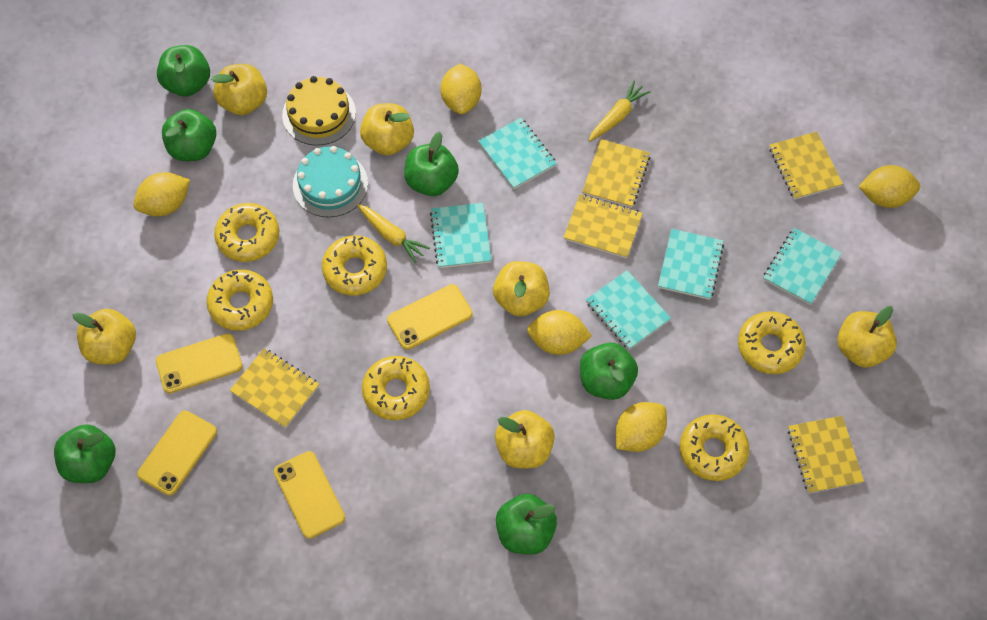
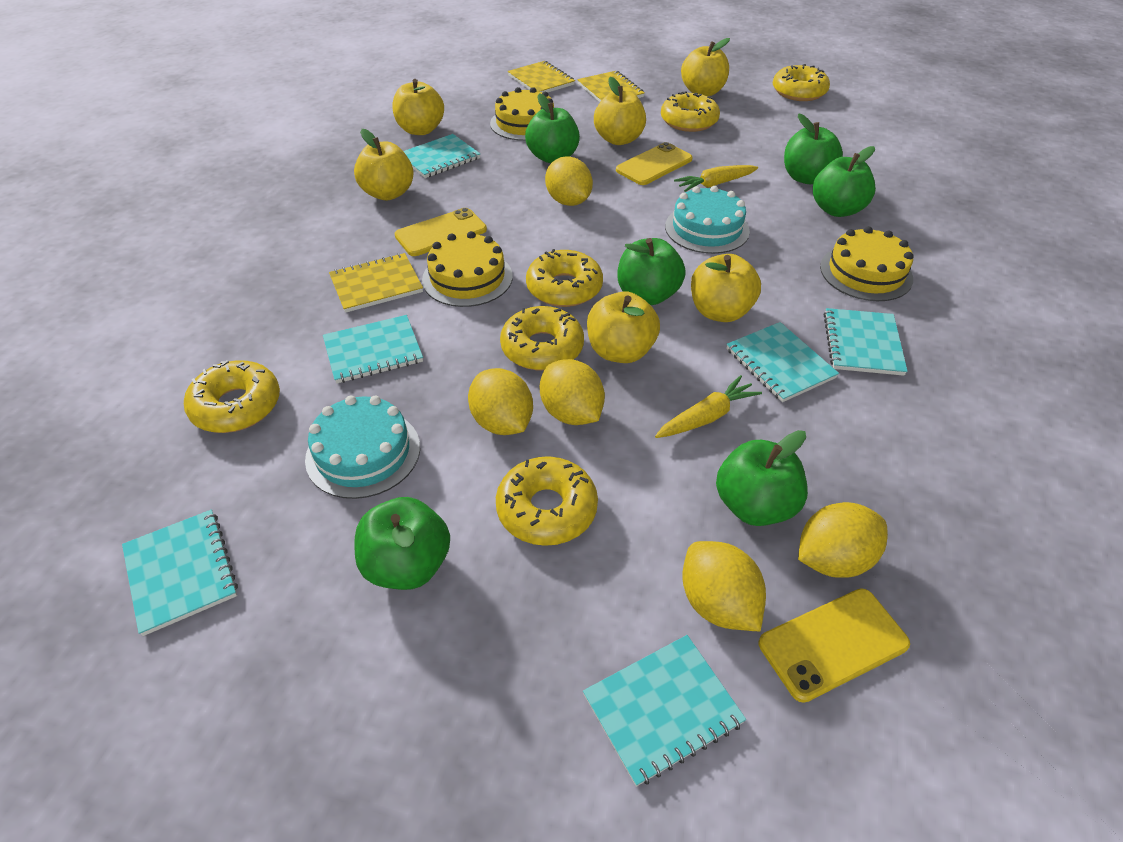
turquoise cake: [293,146,368,217] = 1 -> [305,396,420,499] [665,186,750,254] = 2
turquoise notebook: [430,203,492,268] [478,118,557,189] [586,270,671,350] [658,229,724,300] [763,228,842,305] = 5 -> [122,510,238,636] [323,315,423,384] [403,134,480,178] [583,635,746,787] [726,322,839,402] [824,308,908,376] = 6
yellow cake: [282,76,356,145] = 1 -> [422,231,513,307] [490,87,554,141] [820,226,914,301] = 3
yellow notebook: [230,348,319,428] [564,194,643,259] [582,139,650,208] [769,131,843,200] [788,416,864,493] = 5 -> [329,253,423,313] [508,61,575,93] [577,71,644,102] = 3
yellow phone: [137,410,217,496] [156,333,243,394] [274,451,345,539] [387,284,473,350] = 4 -> [394,208,487,256] [616,142,693,185] [759,589,910,703] = 3

